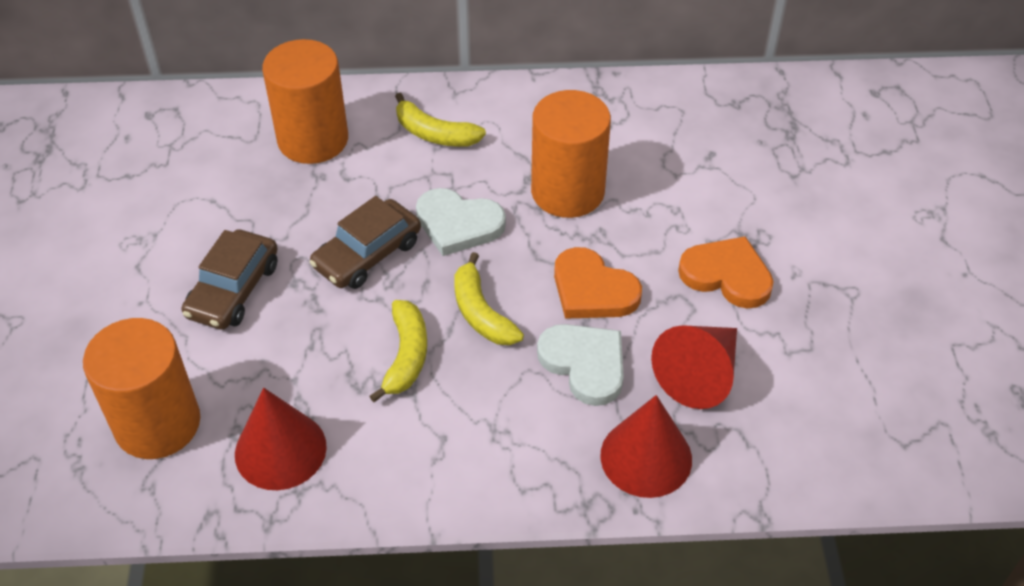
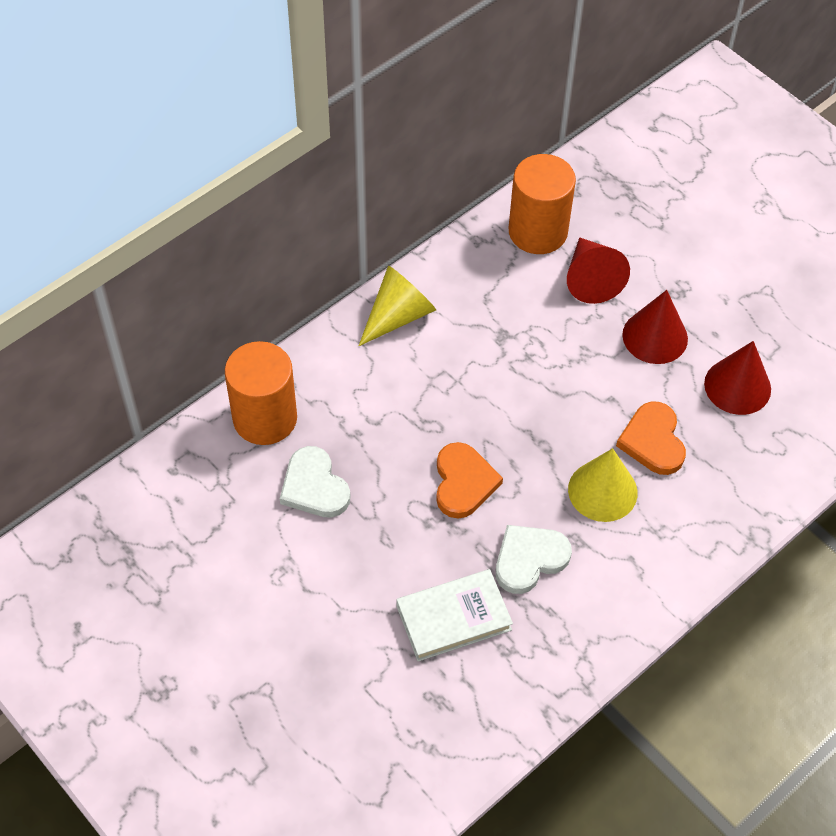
brown car: [181,229,278,330] [309,196,421,289] = 2 -> none = 0
orange cylinder: [83,318,200,459] [262,39,348,164] [531,90,611,218] = 3 -> [225,341,297,445] [509,154,576,254] = 2
white book: none = 0 -> [396,569,513,661] = 1
yellow banana: [369,300,427,402] [395,93,486,147] [454,252,524,345] = 3 -> none = 0
yellow cone: none = 0 -> [359,265,436,346] [568,448,638,522] = 2

